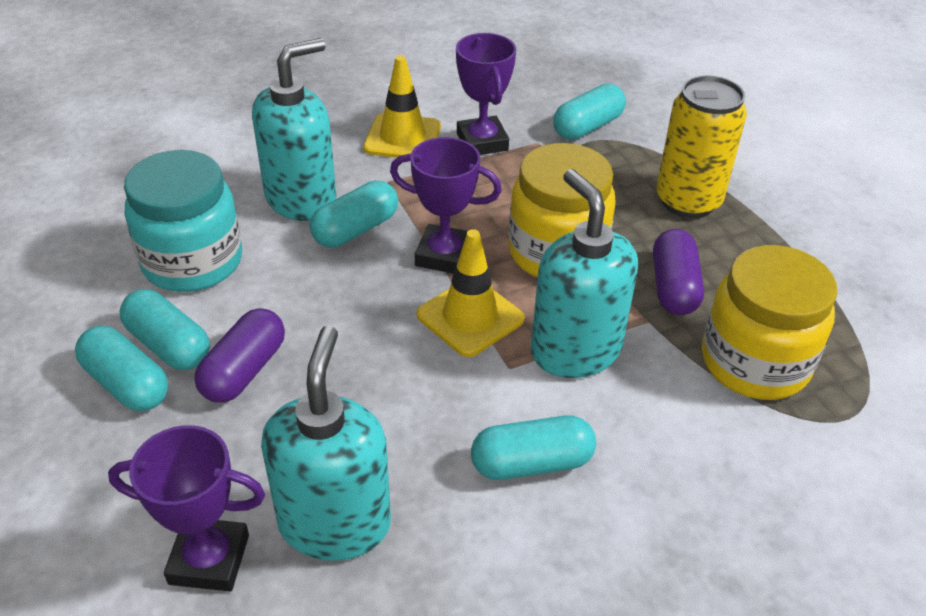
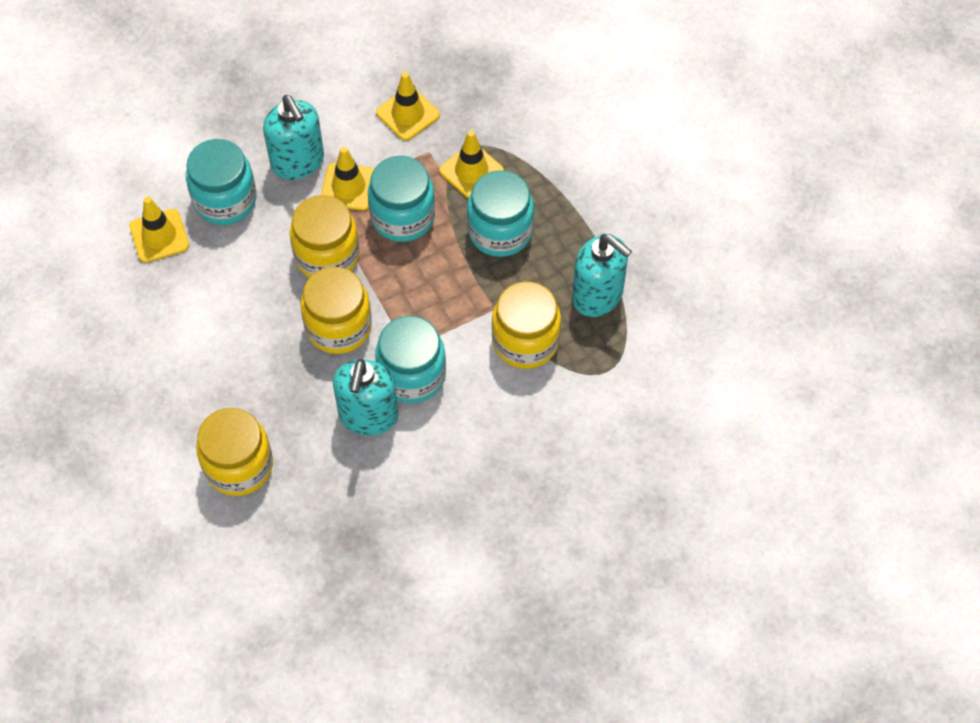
purple capsule: [194,308,285,403] [653,229,704,315] = 2 -> none = 0
purple trophy: [108,425,265,591] [390,137,502,274] [456,33,516,155] = 3 -> none = 0
turquoise capsule: [75,326,168,411] [120,289,210,370] [310,180,398,248] [471,415,596,480] [553,84,626,140] = 5 -> none = 0
turquoise jar: [124,150,242,292] = 1 -> [186,139,256,225] [368,156,435,242] [375,316,446,403] [467,170,534,257] = 4
yellow can: [656,76,747,218] = 1 -> none = 0
yellow jar: [508,143,616,277] [702,245,837,400] = 2 -> [196,408,273,496] [290,195,360,278] [301,267,372,354] [492,281,561,369] = 4
yellow traffic cone: [363,55,441,158] [417,229,525,357] = 2 -> [130,197,189,263] [321,147,374,211] [376,72,440,141] [439,130,504,198] = 4

